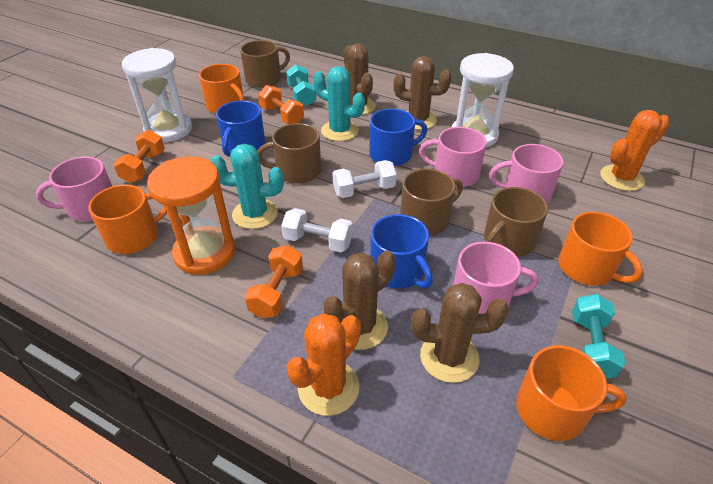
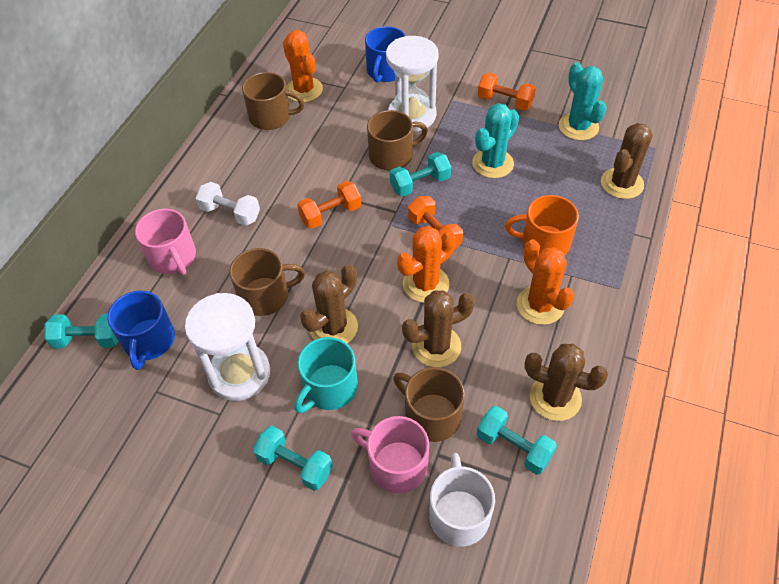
blue mug: [216,101,266,157] [369,109,427,166] [370,214,433,289] = 3 -> [107,291,175,370] [365,26,406,83] = 2
orange cactus: [287,313,361,416] [600,110,670,191] = 2 -> [283,30,323,102] [397,226,456,303] [517,239,574,325] = 3
orange hourglass: [147,156,235,275] = 1 -> none = 0
orange mug: [88,184,167,254] [199,64,245,114] [516,345,627,441] [558,212,643,286] = 4 -> [505,195,579,256] = 1
pink mug: [36,157,112,222] [419,127,487,187] [453,242,538,314] [489,144,564,203] = 4 -> [135,209,196,275] [351,416,429,493] = 2
turquoise dumbbell: [286,65,316,107] [572,294,625,378] = 2 -> [44,314,118,348] [253,426,333,491] [390,152,451,196] [477,406,557,475] = 4
turquoise mug: none = 0 -> [294,337,358,413] = 1
white dumbbell: [281,208,353,252] [333,160,397,198] = 2 -> [196,182,260,226] = 1
white mug: none = 0 -> [429,453,495,547] = 1

